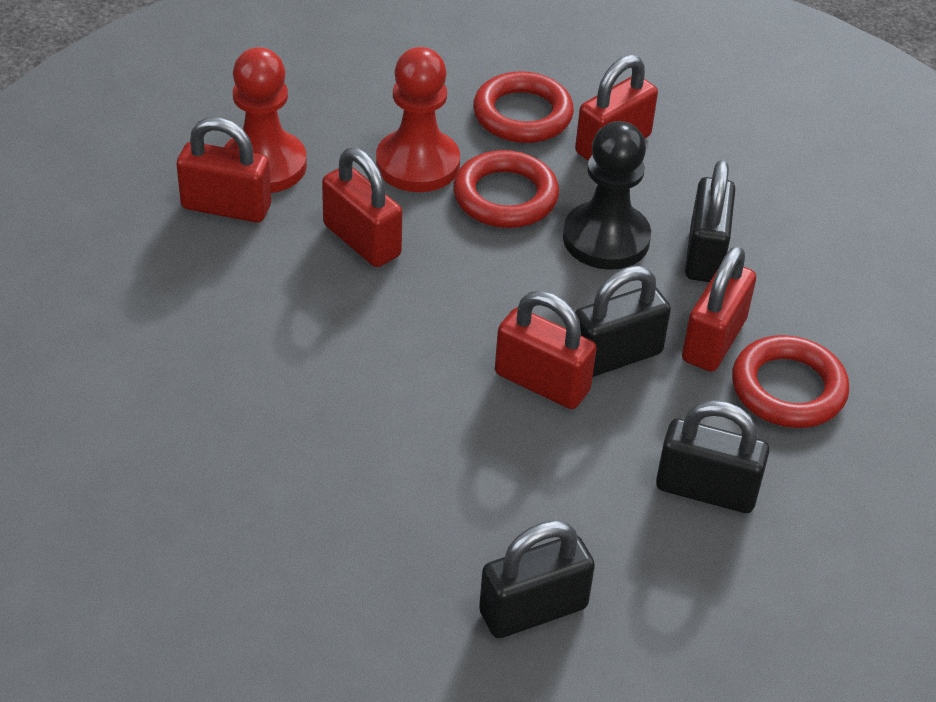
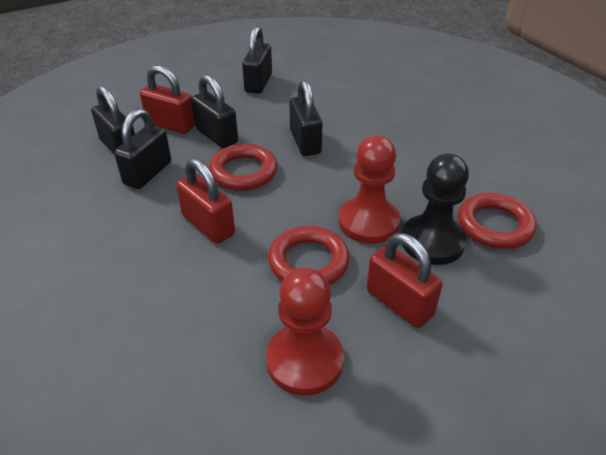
black padlock: [479,520,595,638] [575,266,671,377] [656,400,769,513] [685,160,735,282] = 4 -> [91,86,135,154] [114,109,171,189] [191,74,238,148] [242,26,272,94] [289,80,322,156] = 5
red padlock: [176,117,271,223] [322,148,402,267] [495,291,597,409] [575,55,658,161] [682,246,756,372] = 5 -> [140,65,195,134] [176,158,235,244] [366,233,442,328] = 3

